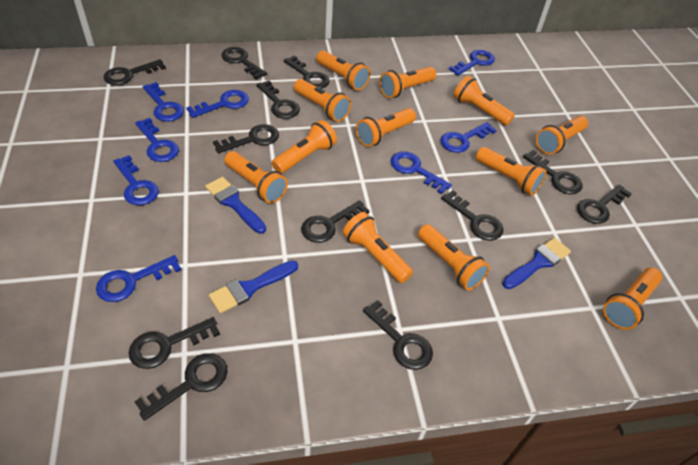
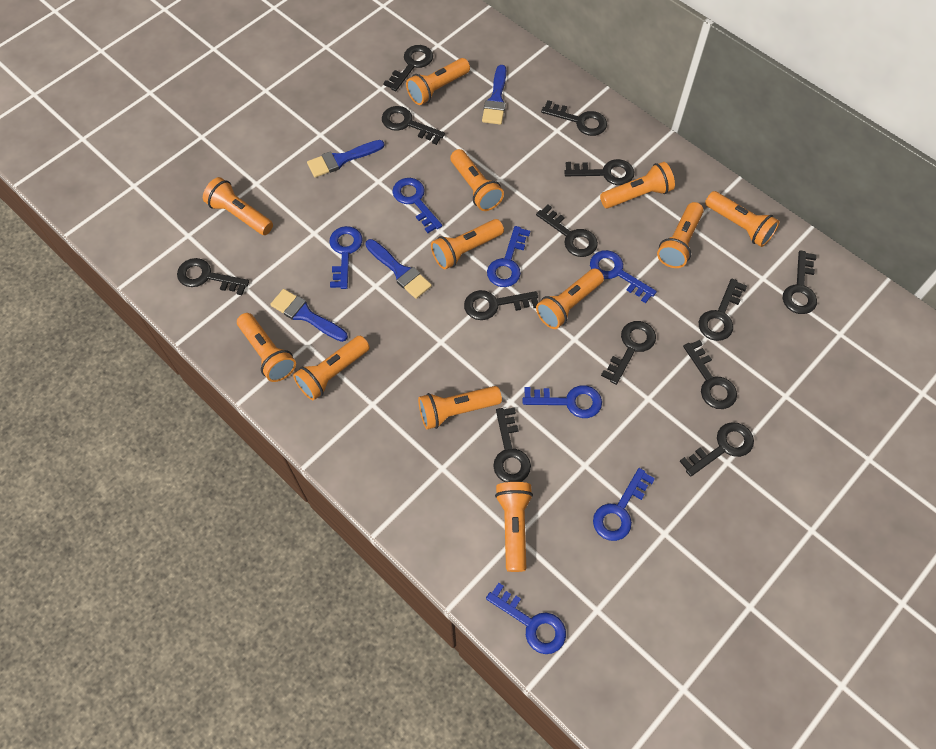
black key: [103,59,166,85] [129,317,220,369] [134,354,228,421] [213,124,279,153] [222,47,267,79] [257,80,300,119] [284,56,330,89] [301,200,369,243] [363,300,433,370] [441,190,504,241] [523,150,583,194] [577,184,632,224] = 12 -> [177,258,249,295] [382,106,445,145] [383,45,433,91] [464,290,538,320] [493,407,531,482] [536,205,598,257] [541,100,607,136] [564,159,634,185] [601,321,656,385] [680,422,754,477] [683,340,737,409] [699,278,747,341] [783,250,817,314] = 13
blue brush: [205,177,266,234] [209,260,298,313] [502,238,571,289] = 3 -> [270,289,348,342] [307,140,384,177] [365,239,432,299] [482,65,506,125] = 4
blue key: [96,255,181,302] [113,155,159,205] [135,118,179,162] [143,82,184,122] [186,90,249,118] [391,151,452,194] [440,122,497,153] [449,50,495,76] = 8 -> [330,226,362,289] [393,178,442,233] [486,583,566,654] [487,226,530,287] [523,385,602,418] [590,250,657,303] [593,468,655,541] = 7

